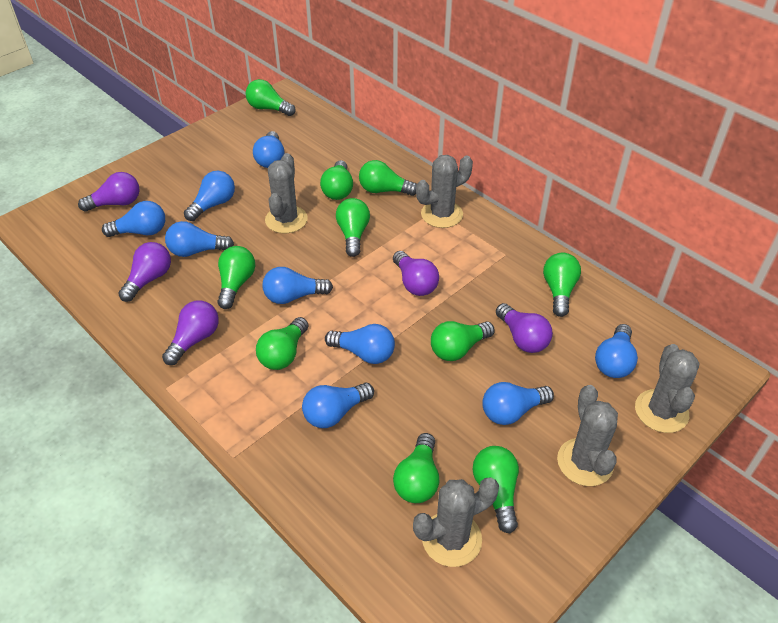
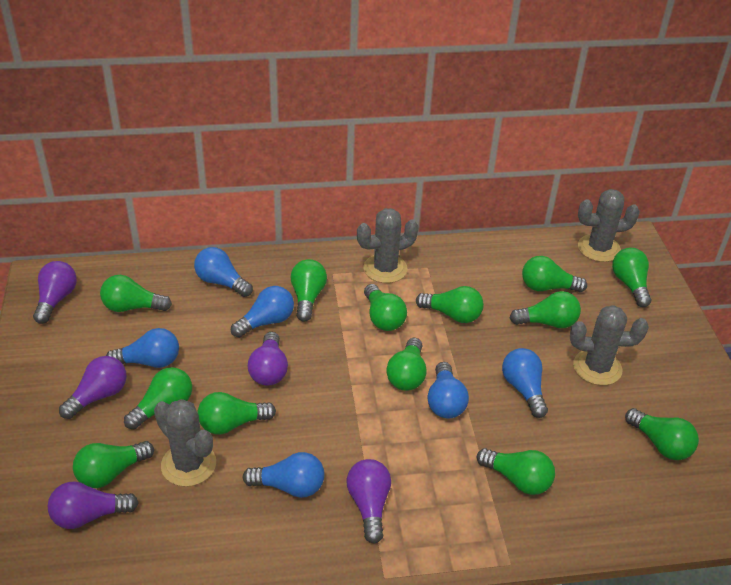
blue light bulb: [102,201,165,237] [165,221,234,257] [184,171,235,221] [253,131,285,168] [263,267,333,304] [302,383,374,428] [325,324,395,364] [482,382,554,425] [595,324,638,378] = 9 -> [106,328,179,368] [194,247,253,297] [231,286,294,338] [243,452,325,498] [427,362,469,419] [502,348,548,418] = 6
green light bulb: [217,246,255,309] [246,79,296,116] [256,317,309,370] [320,160,353,200] [336,198,370,257] [359,160,417,196] [393,433,439,503] [431,321,495,361] [473,446,519,533] [543,253,581,317] = 10 -> [73,441,154,488] [100,275,172,312] [124,367,192,429] [197,392,276,434] [290,259,327,322] [364,284,407,331] [386,338,427,391] [416,286,484,323] [477,448,555,495] [510,291,581,328] [522,256,587,292] [612,248,651,307] [625,408,699,460] = 13
grey cactus: [265,153,308,233] [413,477,499,567] [416,155,473,228] [557,385,618,486] [635,344,700,433] = 5 -> [154,399,216,487] [357,208,419,283] [570,305,649,385] [578,189,640,262] = 4

